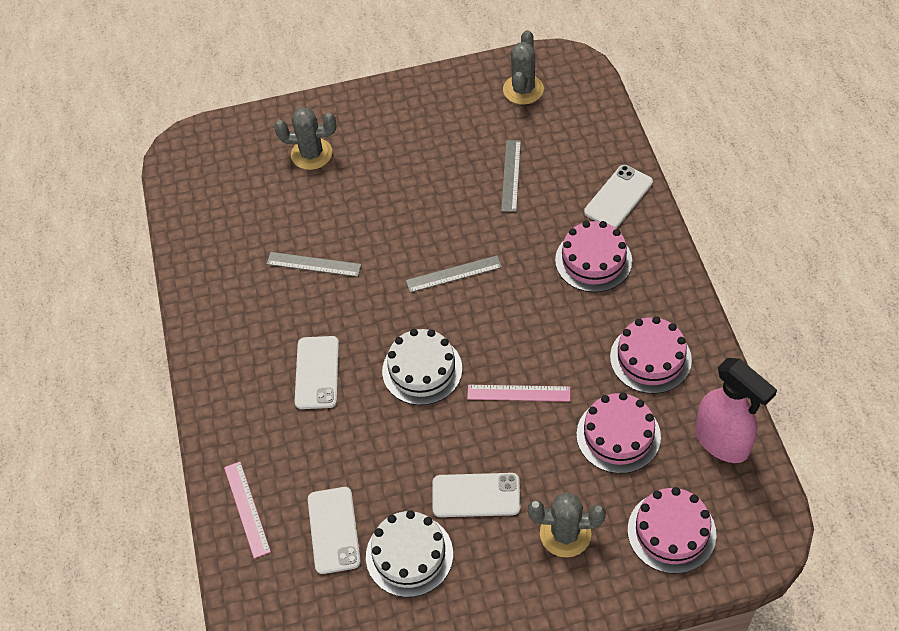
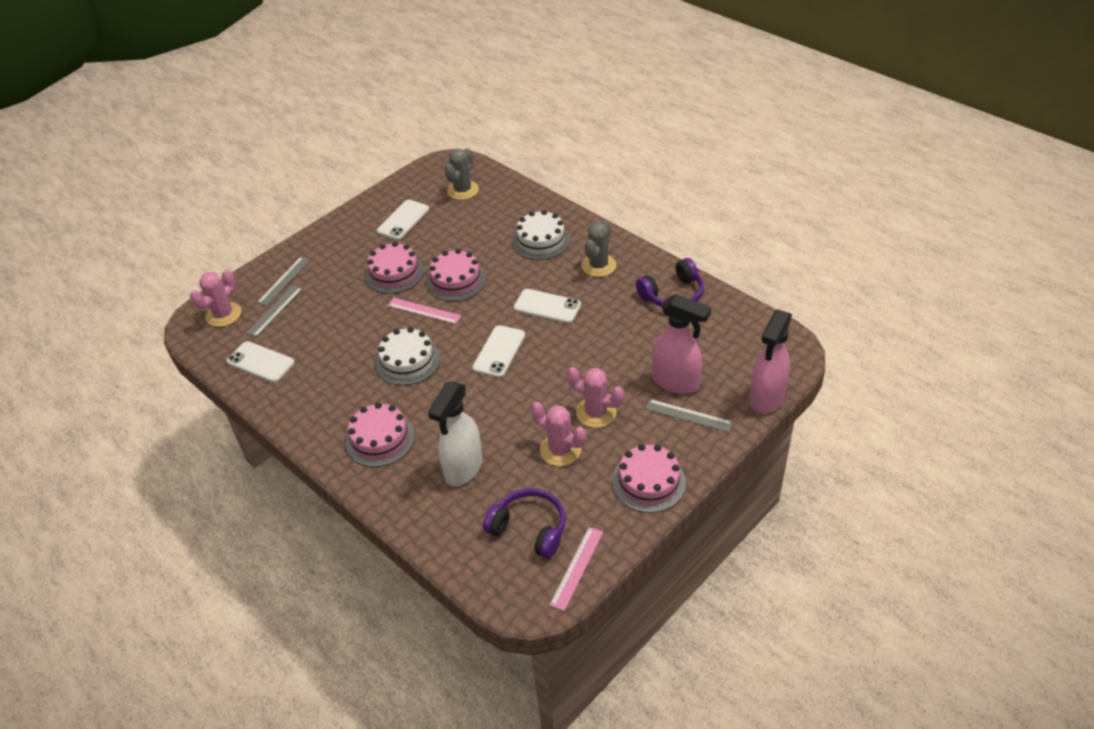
grey cactus: [274,107,336,170] [503,30,544,104] [528,492,606,558] = 3 -> [444,148,479,200] [581,220,616,277] = 2
pink cactus: none = 0 -> [190,270,241,327] [531,402,586,466] [567,367,624,428] = 3
pink spray bottle: [695,358,777,463] = 1 -> [652,294,711,394] [750,309,792,414] = 2
purple headphones: none = 0 -> [483,488,566,559] [636,258,704,307] = 2
white spray bottle: none = 0 -> [428,382,483,486] = 1

